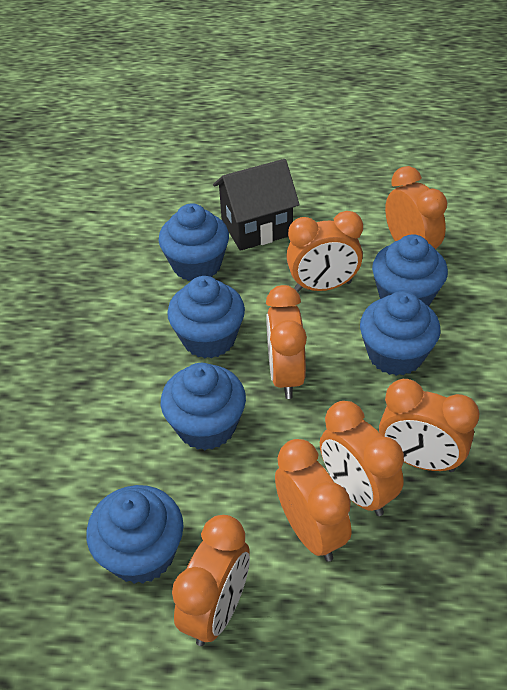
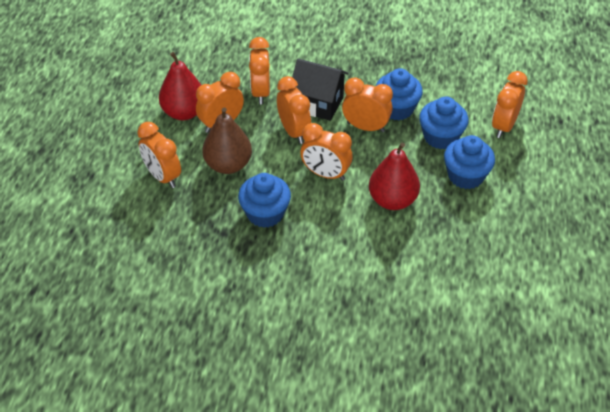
blue cupcake: [86,485,184,584] [158,203,229,281] [161,363,246,450] [167,276,245,359] [360,291,440,376] [372,234,448,306] = 6 -> [238,173,291,228] [376,68,423,121] [419,97,469,149] [444,135,495,189] = 4
brown pear: none = 0 -> [202,108,252,174] = 1
red pear: none = 0 -> [159,52,201,120] [369,143,420,210] = 2

